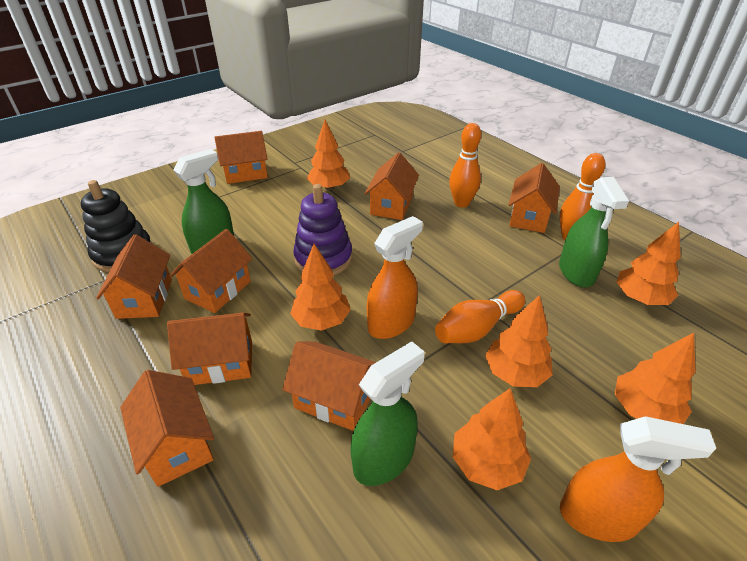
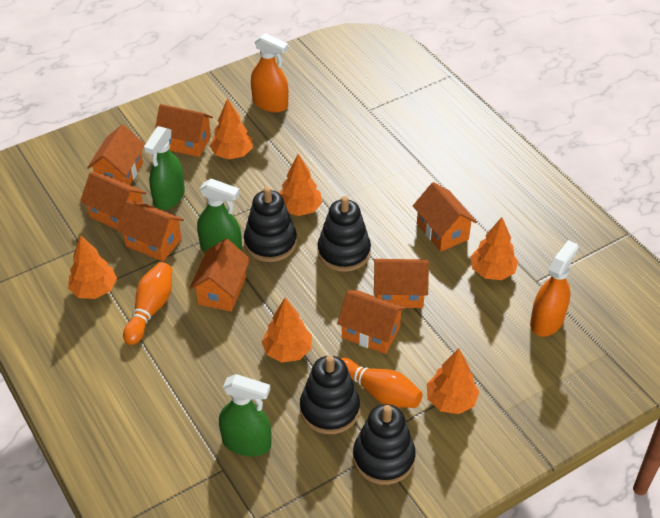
black stacking toy: [81,180,152,272] = 1 -> [244,187,297,262] [300,355,360,434] [317,196,371,272] [353,404,416,485] = 4
orange bowling pin: [435,290,525,343] [449,123,481,208] [559,153,605,240] = 3 -> [123,262,172,345] [340,358,423,408] = 2
purple stacking toy: [293,184,352,275] = 1 -> none = 0

